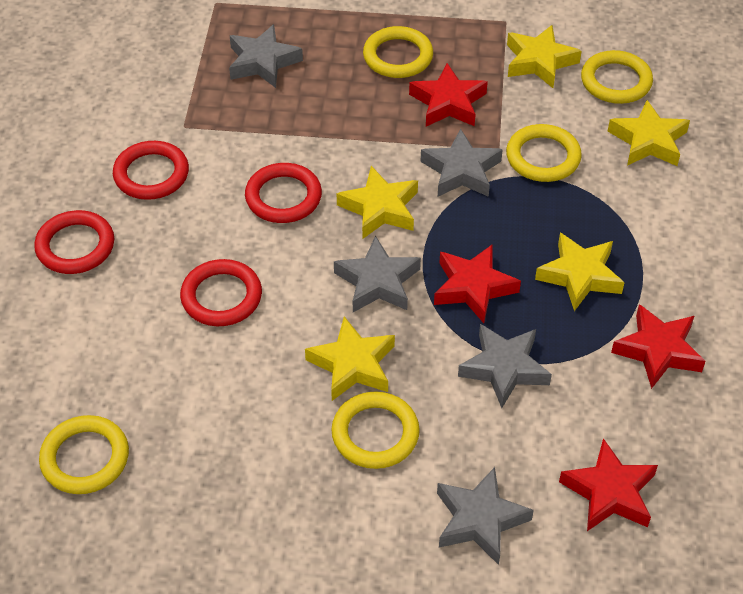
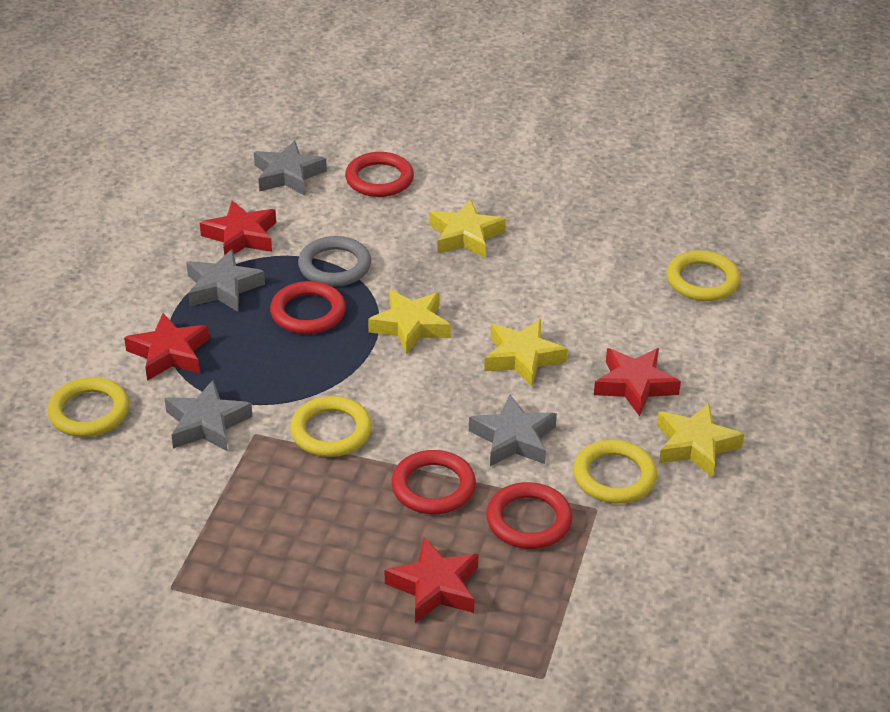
grey ring: none = 0 -> [298,236,371,287] = 1
grey star: [229,24,303,88] [334,236,421,312] [420,128,503,197] [437,467,534,565] [458,324,552,408] = 5 -> [164,380,252,452] [186,249,265,312] [254,140,327,195] [469,395,557,466] = 4
yellow ring: [39,415,129,494] [331,391,420,469] [363,26,433,78] [506,124,582,182] [581,50,653,104] = 5 -> [47,377,129,437] [290,396,372,457] [573,440,657,503] [666,250,740,301] = 4
yellow star: [305,316,395,401] [337,166,418,239] [507,25,582,88] [535,233,625,311] [607,100,690,166] = 5 -> [368,289,451,355] [429,199,506,258] [484,319,568,387] [657,403,744,478] = 4

